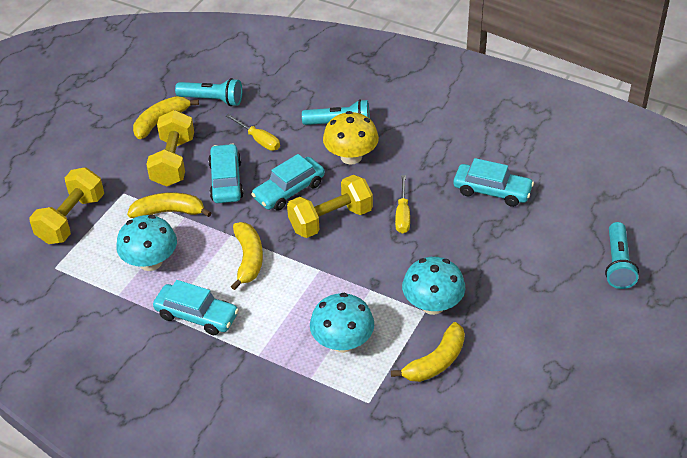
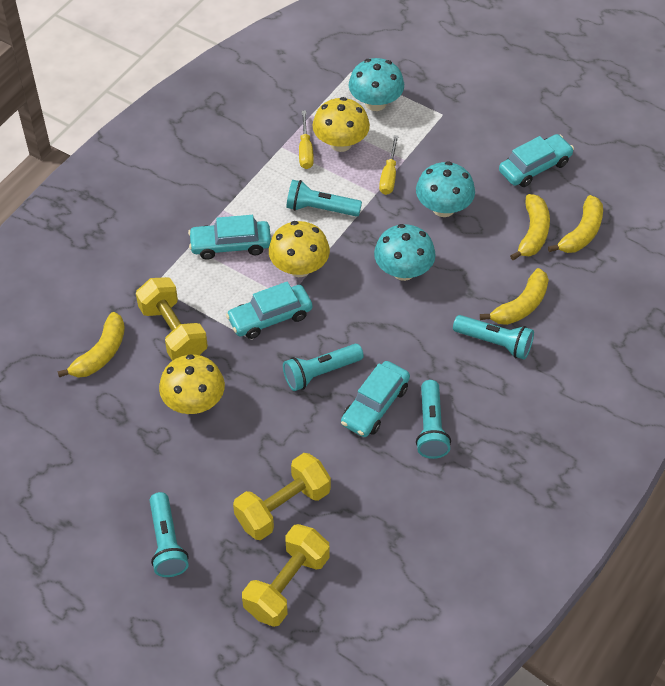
turquoise flashlight: [175,78,242,106] [302,99,370,125] [605,222,639,289] = 3 -> [150,492,189,577] [283,344,364,391] [286,180,362,217] [416,380,451,459] [453,315,534,360] = 5
yellow mushroom: [323,111,379,165] = 1 -> [159,354,225,414] [269,221,330,277] [312,97,370,152] = 3

